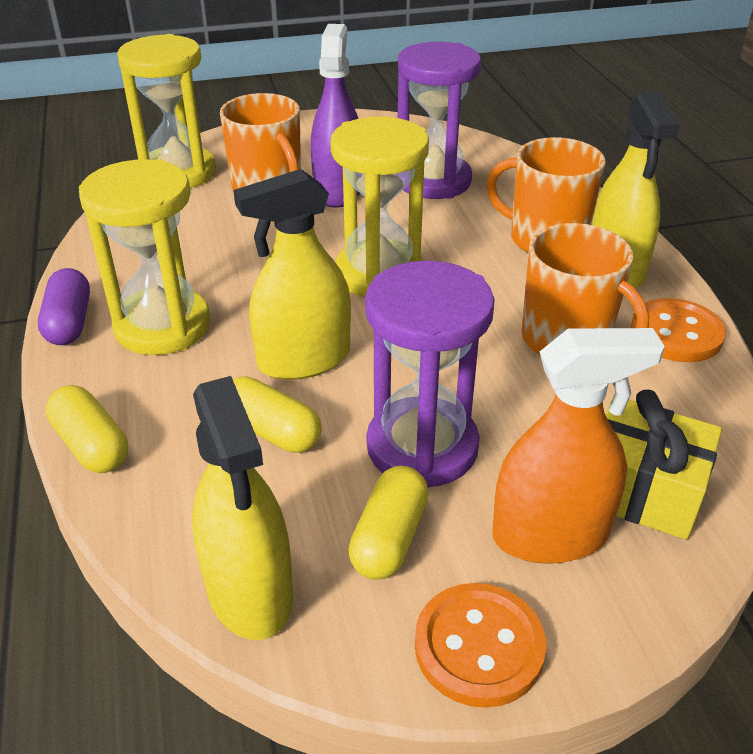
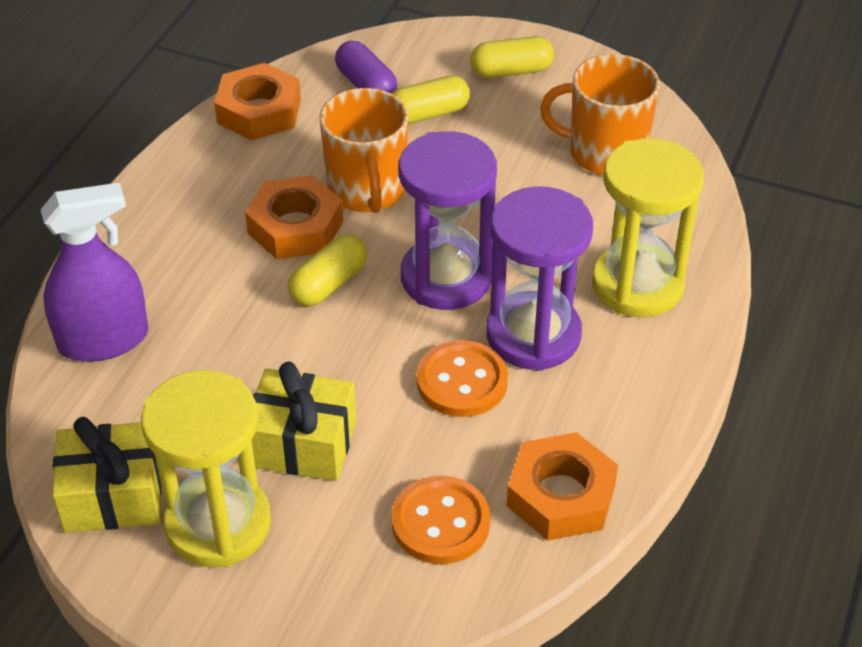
orange mug: [220,93,301,192] [486,137,606,253] [521,223,649,355] = 3 -> [320,88,408,213] [540,54,660,175] = 2
orange nut: none = 0 -> [214,63,301,140] [245,175,343,259] [507,432,618,541] = 3
orange spray bottle: [492,328,665,564] = 1 -> none = 0
yellow gift: [605,389,722,540] = 1 -> [52,417,162,533] [251,362,356,481] = 2
yellow hourglass: [79,159,210,355] [117,34,216,188] [330,117,429,297] = 3 -> [141,370,271,567] [592,138,704,317] = 2
yellow spray bottle: [192,376,293,640] [233,169,351,380] [592,92,680,288] = 3 -> none = 0

